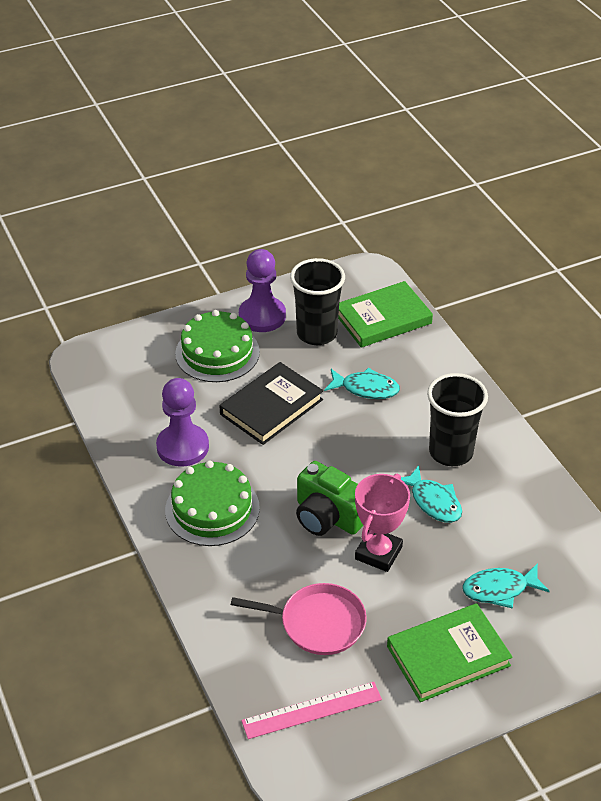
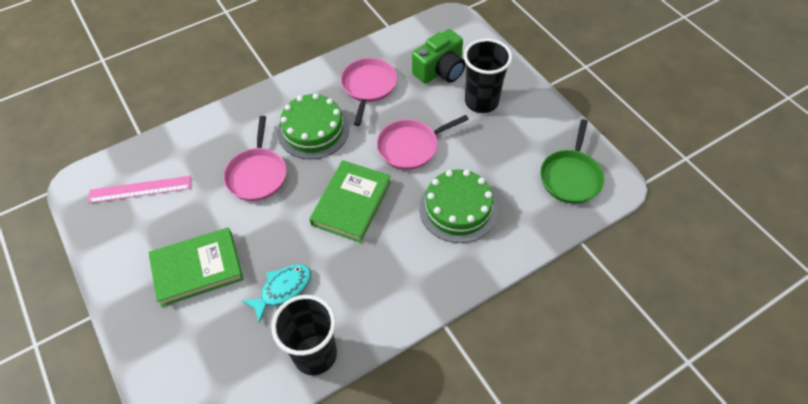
black book: [219,362,323,445] = 1 -> none = 0
green pan: none = 0 -> [540,119,604,204] = 1
pink pan: [231,583,367,655] = 1 -> [223,116,286,201] [341,58,397,126] [377,115,469,170] = 3
pink trophy: [355,474,410,572] = 1 -> none = 0
purple pawn: [156,378,209,467] [239,249,286,332] = 2 -> none = 0
turquoise fish: [324,368,400,399] [401,465,462,523] [462,563,550,609] = 3 -> [242,264,311,323] = 1

